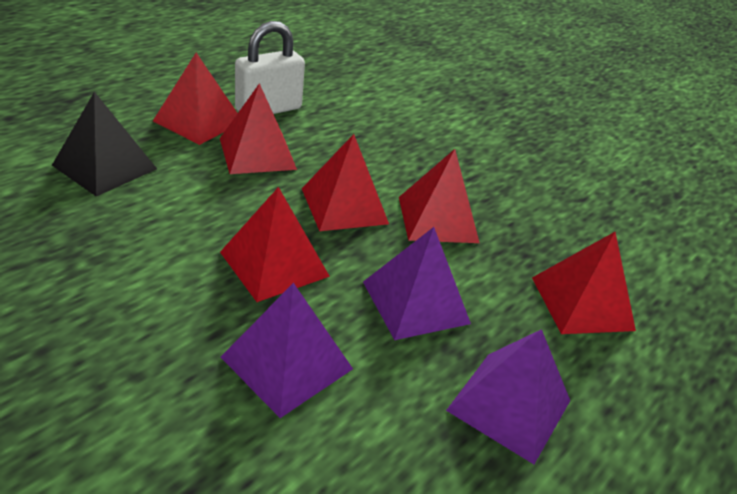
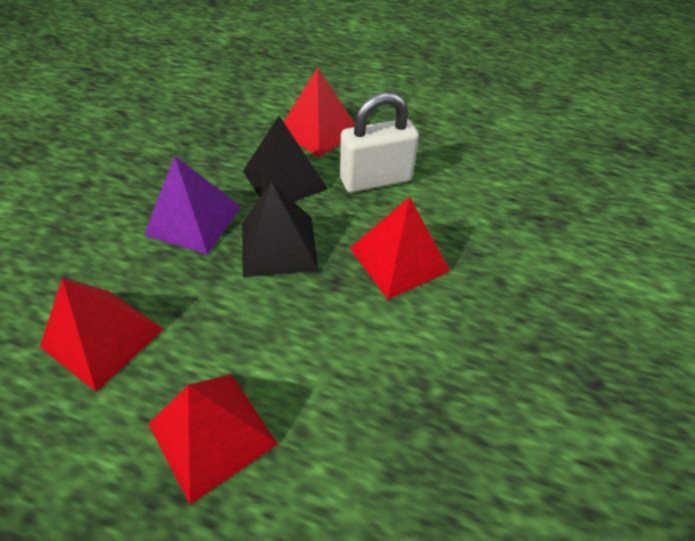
black pyramid: [52,92,157,196] = 1 -> [242,182,318,277] [243,116,328,202] = 2
purple pyramid: [221,283,353,418] [363,227,471,340] [446,329,570,464] = 3 -> [144,155,241,254] = 1
red pyramid: [153,53,238,145] [220,83,297,174] [220,187,330,302] [302,134,389,231] [399,149,480,243] [532,232,636,334] = 6 -> [40,278,163,392] [148,374,277,505] [284,67,354,157] [350,197,450,299] = 4

